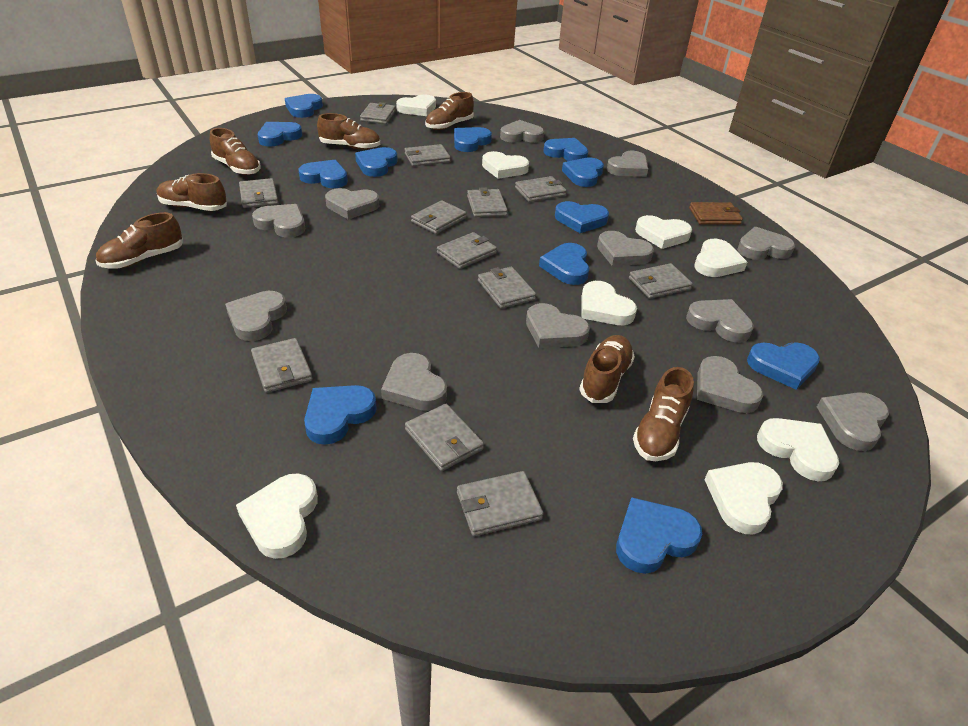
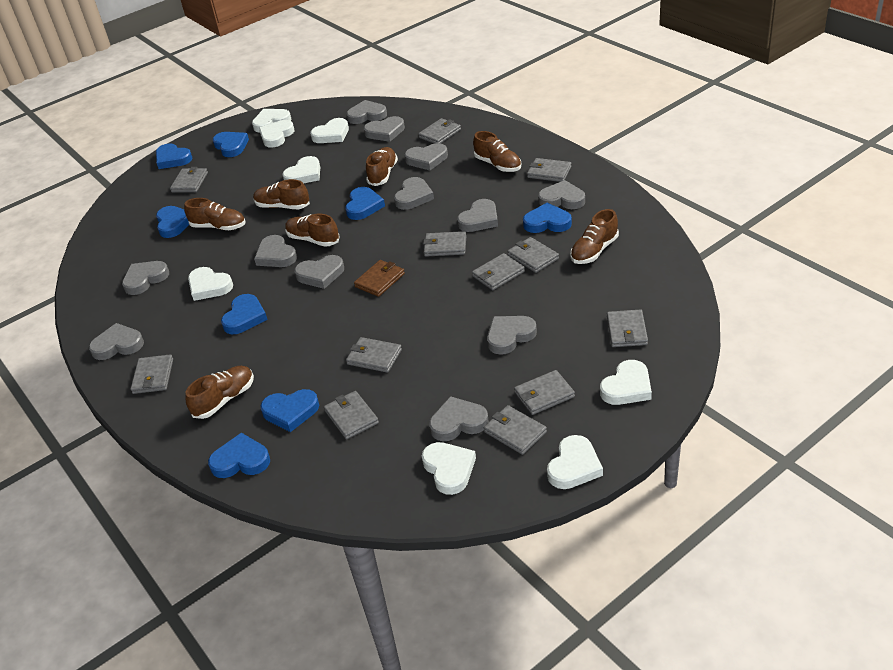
blue heart: [258,122,302,147] [285,94,323,118] [299,160,348,188] [304,385,377,445] [355,147,398,177] [454,127,492,152] [539,243,590,285] [543,138,588,161] [555,201,609,233] [562,157,604,187] [616,497,702,574] [747,342,820,390] = 12 -> [156,143,193,169] [156,206,189,238] [208,433,270,478] [212,132,249,157] [221,294,268,334] [260,389,319,432] [345,187,385,220] [523,203,572,233] = 8

